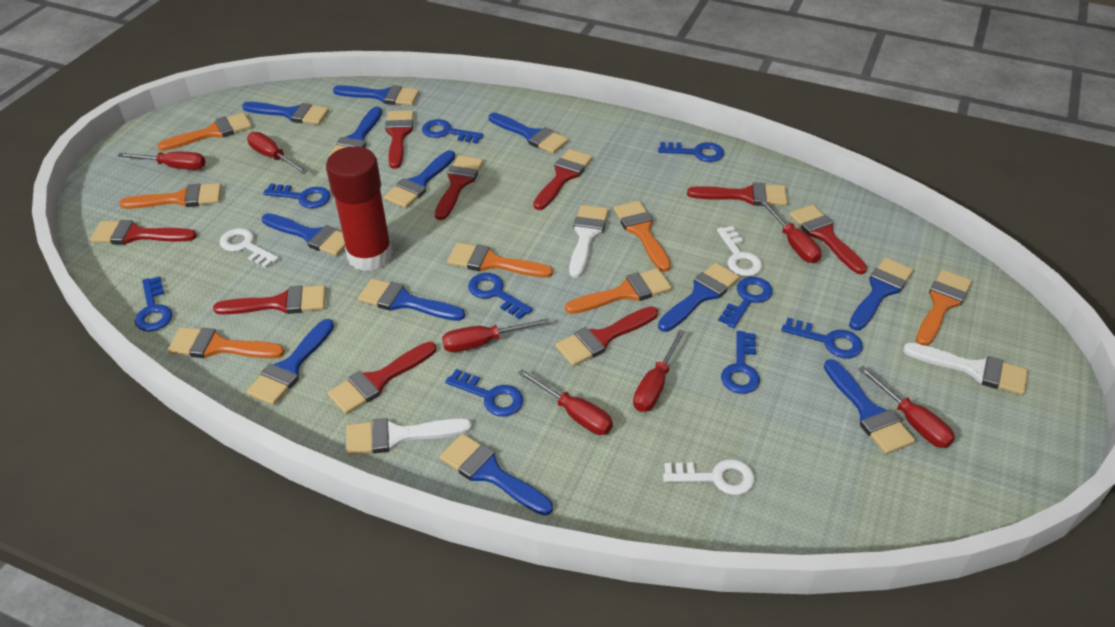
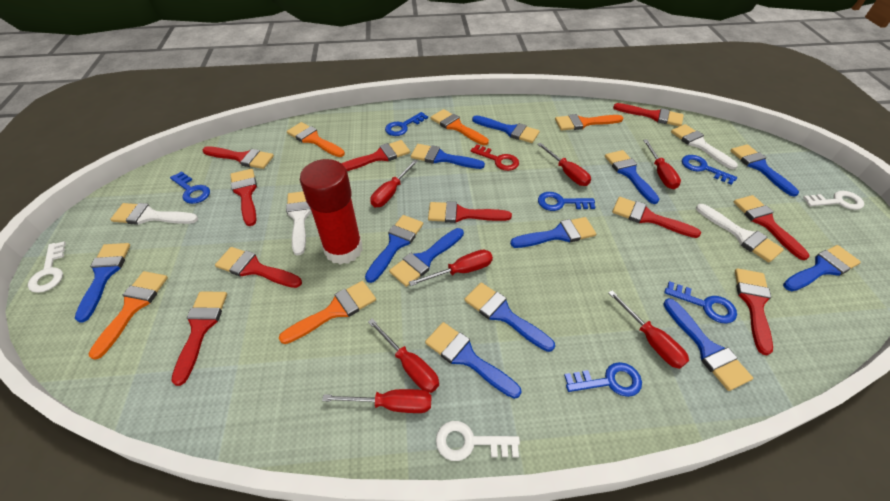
blue key: [135,276,173,332] [263,184,331,208] [422,119,484,144] [445,369,523,417] [468,273,532,319] [658,142,724,162] [718,277,773,328] [721,331,760,394] [781,318,863,358] = 9 -> [170,171,210,204] [385,112,428,136] [538,192,595,211] [564,362,642,397] [664,281,737,324] [682,155,737,185] = 6
orange brush: [119,183,222,209] [158,113,252,151] [168,327,285,358] [447,242,553,278] [565,268,672,314] [614,201,671,272] [916,269,972,346] = 7 -> [88,271,168,360] [279,281,376,344] [287,122,345,157] [431,109,489,145] [555,114,623,131] = 5
red brush: [90,220,197,245] [213,285,326,314] [328,342,436,414] [385,110,414,169] [435,155,483,220] [533,149,593,210] [555,306,658,366] [687,183,787,206] [789,204,867,274] = 9 -> [171,292,227,386] [202,146,274,169] [215,247,302,288] [230,169,257,226] [341,140,410,171] [428,201,512,223] [612,197,701,238] [613,103,684,126] [734,195,809,260] [735,268,773,355] = 10
red key: none = 0 -> [471,144,519,171] = 1
white brush: [346,418,472,455] [569,205,609,278] [903,343,1028,395] = 3 -> [110,203,198,225] [286,191,312,256] [671,124,738,169] [696,204,784,262] = 4

